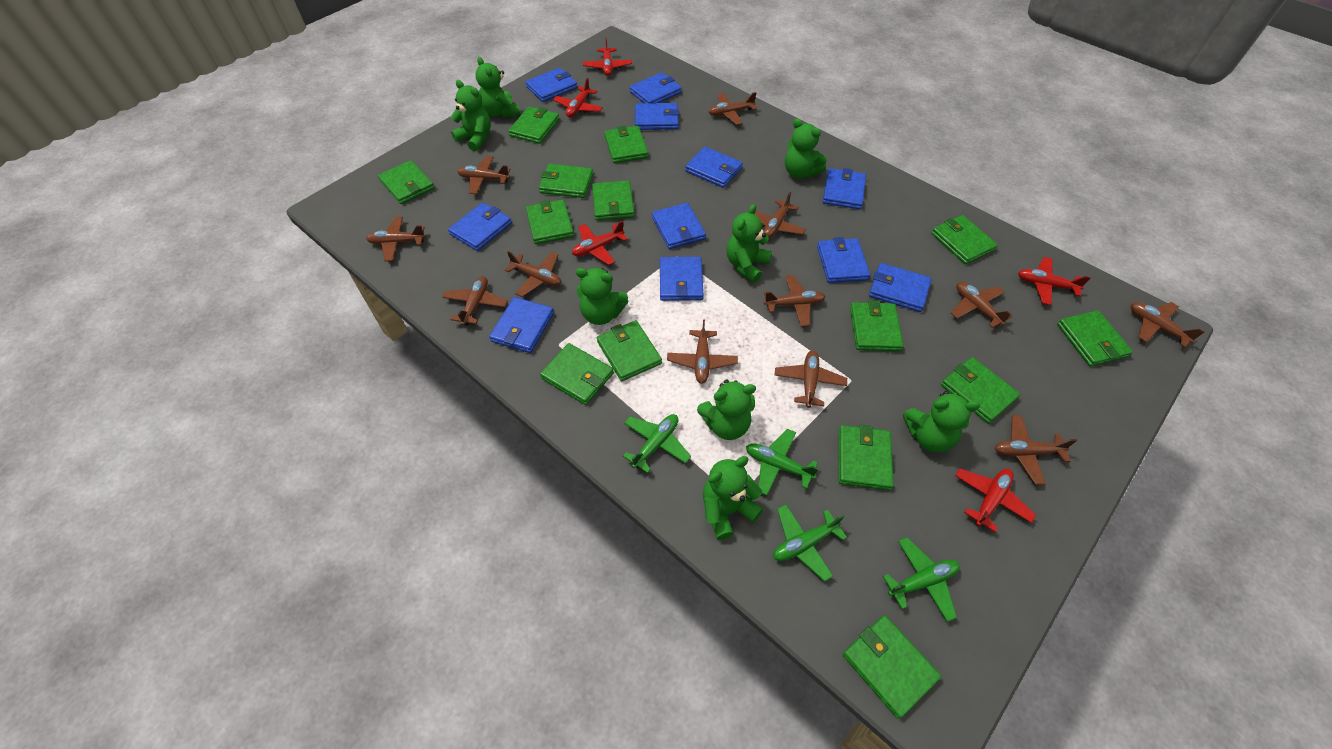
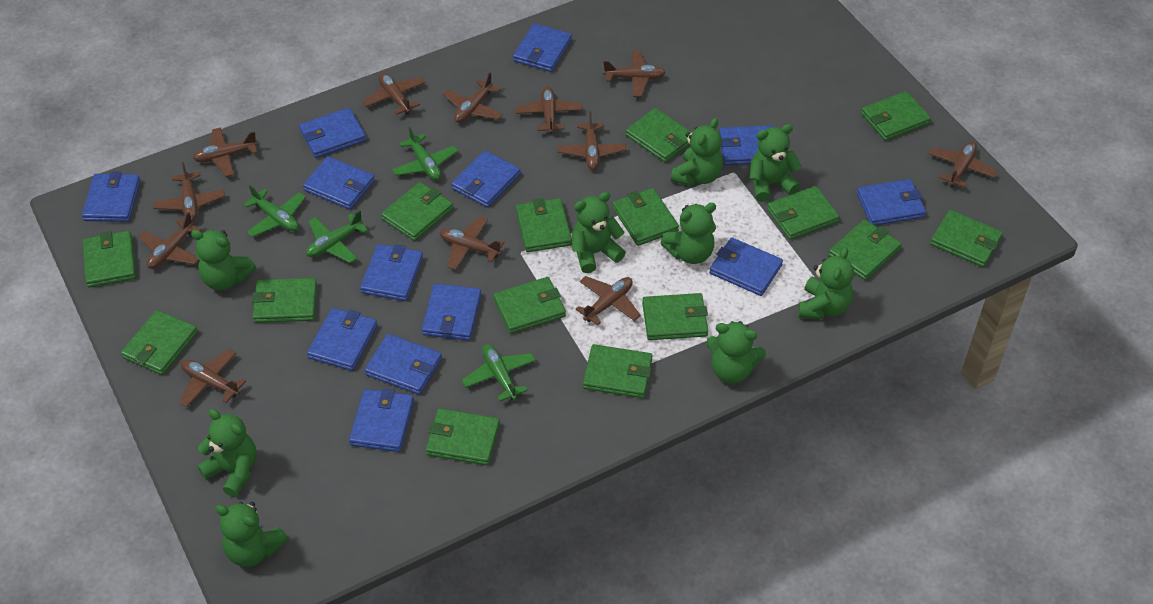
blue wallet: [448,202,512,251] [489,297,554,353] [525,68,577,102] [630,72,682,103] [635,103,679,130] [652,203,706,249] [660,257,704,301] [685,147,743,188] [817,237,870,283] [823,168,866,209] [869,263,932,312] = 11 -> [82,171,140,222] [299,108,366,158] [303,156,375,210] [307,308,377,371] [349,388,414,452] [360,244,423,301] [365,334,442,395] [422,283,481,341] [451,150,521,208] [513,23,572,72] [709,237,783,296] [719,125,774,165] [857,179,926,226] = 13
green teddy bear: [451,80,491,151] [475,57,520,118] [576,268,628,325] [697,379,756,440] [703,456,763,540] [726,204,772,283] [785,118,827,178] [903,391,980,452] = 8 -> [191,230,256,290] [197,409,257,497] [215,502,288,567] [572,192,626,273] [661,203,716,264] [671,118,723,186] [706,321,766,383] [750,124,802,202] [798,247,854,319] = 9
green wallet: [378,160,435,204] [508,106,559,144] [526,199,574,244] [539,163,593,198] [540,343,614,405] [592,180,634,221] [597,320,662,381] [604,125,648,163] [839,425,894,490] [843,615,941,719] [850,300,904,351] [931,215,998,264] [941,357,1020,424] [1057,310,1133,366] = 14 -> [83,231,136,288] [121,310,198,375] [252,278,317,323] [381,182,453,241] [425,408,500,465] [493,277,566,334] [516,198,572,252] [583,344,653,398] [612,188,679,246] [626,108,692,162] [642,293,708,340] [767,186,840,240] [828,219,902,280] [861,91,931,141] [930,210,1003,267] = 15
red plane: [553,78,603,117] [572,221,628,265] [583,38,632,76] [955,468,1036,532] [1018,257,1091,305] = 5 -> none = 0

